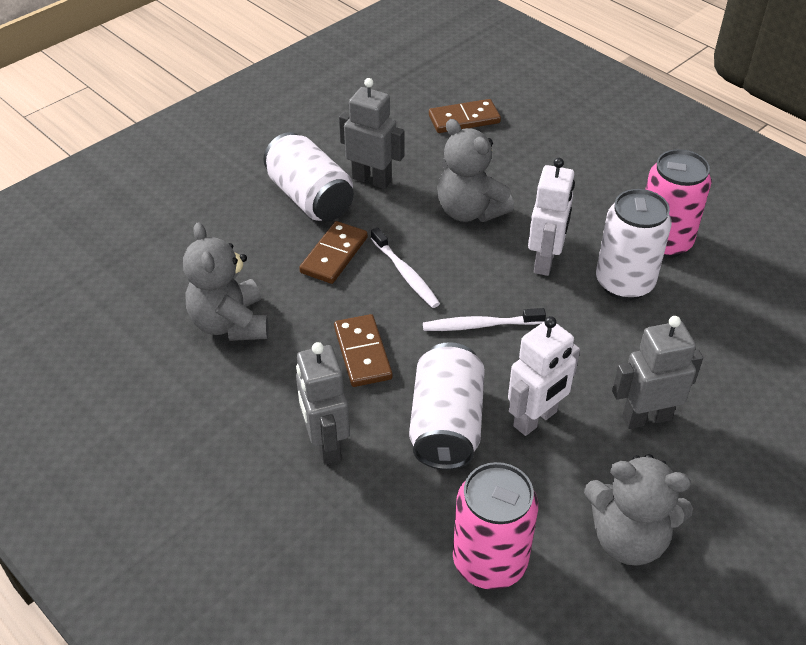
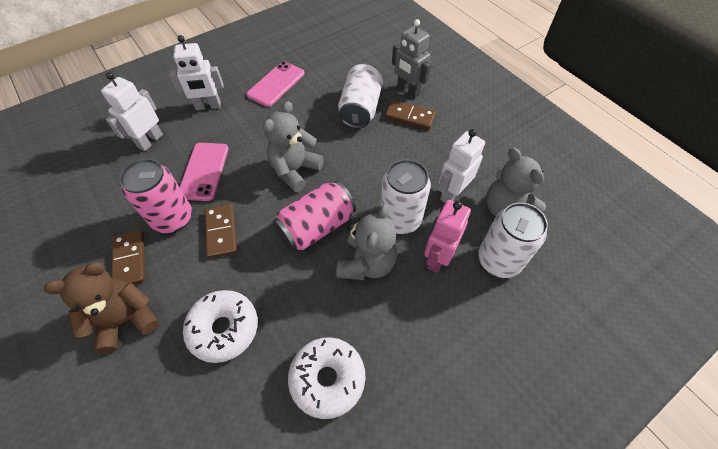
brown teddy bear: none = 0 -> [44,262,160,354] = 1
grey robot: [296,342,350,464] [339,78,405,189] [612,316,703,429] = 3 -> [392,19,431,98] = 1
pink phone: none = 0 -> [180,143,229,201] [247,61,305,107] = 2
pink robot: none = 0 -> [424,200,471,273] = 1
white donut: none = 0 -> [183,290,258,363] [288,337,366,419] = 2
white robot: [508,316,580,436] [528,158,575,276] = 2 -> [101,72,163,151] [169,35,223,110] [438,129,485,203] = 3
white toothbrush: [371,227,440,308] [423,308,546,331] = 2 -> none = 0

